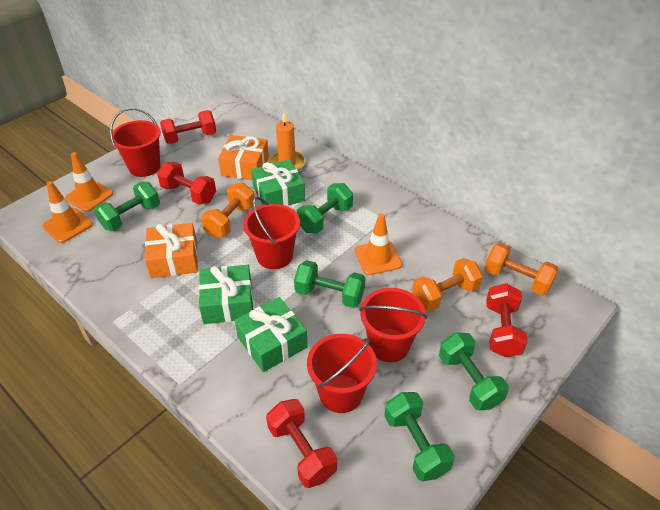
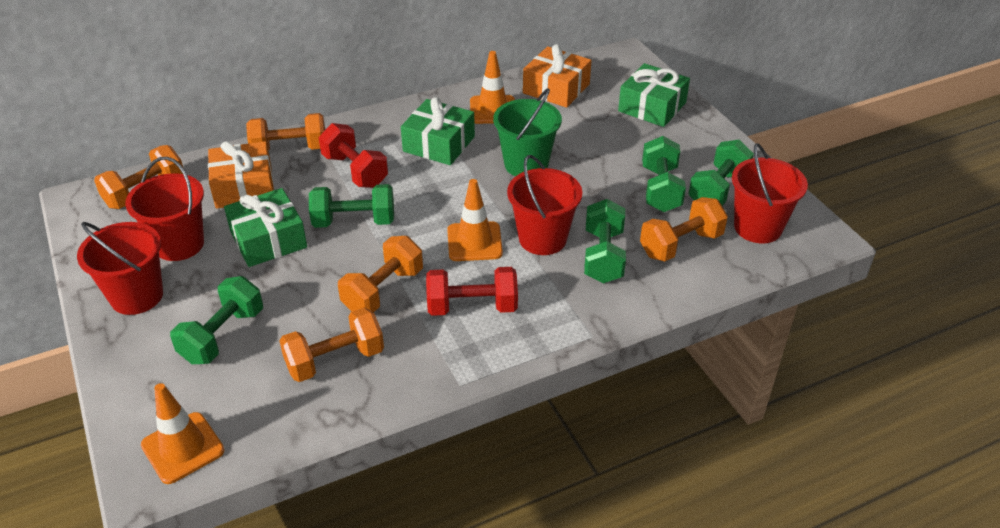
green bucket: none = 0 -> [493,88,562,176] = 1
orange candle: [269,112,305,171] = 1 -> none = 0
orange dumbbell: [201,183,255,238] [412,258,483,312] [485,242,559,296] = 3 -> [94,145,184,209] [246,113,325,151] [280,308,384,382] [338,236,423,313] [640,197,728,261] = 5
red dumbbell: [157,162,216,204] [160,110,216,144] [266,399,337,488] [486,283,528,358] = 4 -> [319,123,388,188] [426,267,518,316] = 2

